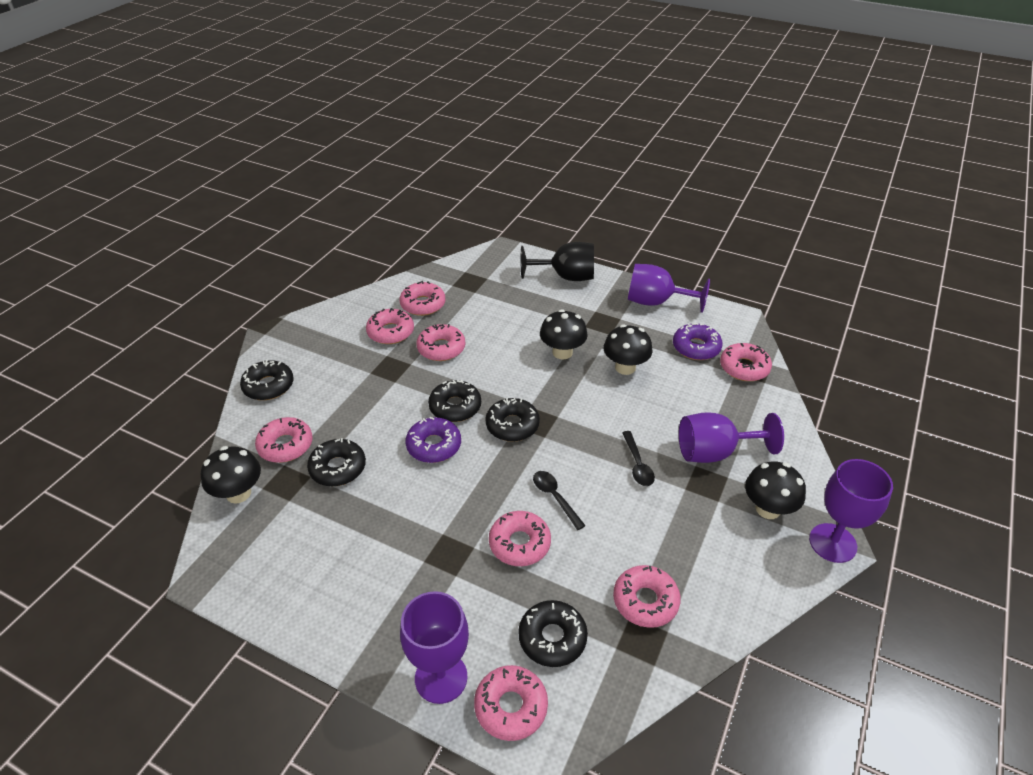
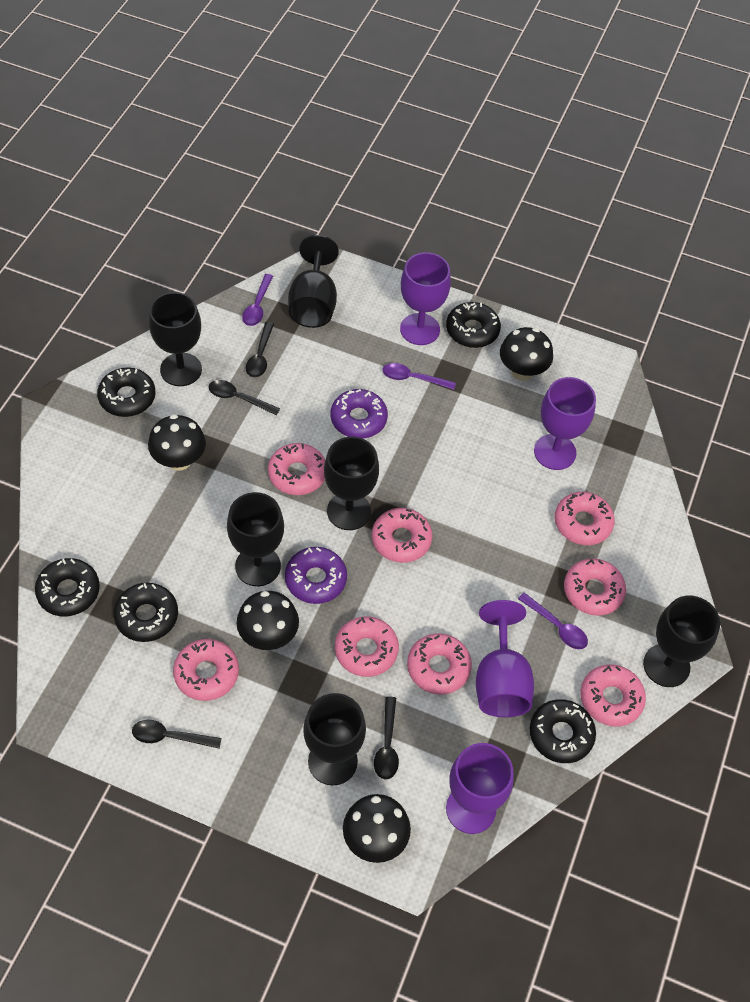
black goblet: [521,242,594,281] = 1 -> [149,292,202,386] [227,492,284,586] [288,235,339,328] [303,693,366,785] [324,437,379,530] [643,596,720,687] = 6
black spoon: [533,471,586,530] [622,431,655,486] = 2 -> [132,720,222,749] [209,380,280,415] [246,322,274,377] [374,696,399,779] = 4
purple spoon: none = 0 -> [242,274,273,326] [383,363,456,390] [518,592,588,649] = 3

